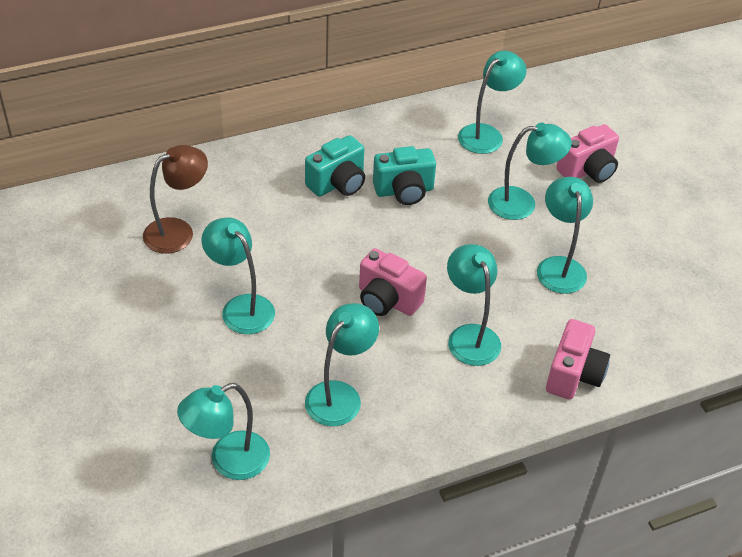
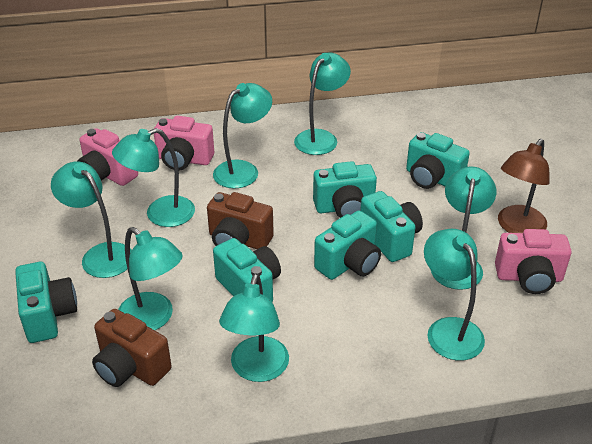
brown camera: none = 0 -> [92,309,172,387] [207,192,274,249] = 2
turquoise camera: [305,135,365,197] [373,146,436,205] = 2 -> [15,262,77,343] [213,238,281,302] [313,161,377,218] [314,211,381,280] [360,191,423,262] [406,132,470,189] = 6
turquoise lamp: [177,383,270,480] [201,217,275,334] [305,303,379,426] [447,244,501,366] [458,51,526,154] [488,123,572,220] [537,177,593,294] = 7 -> [51,161,132,278] [112,128,195,227] [118,227,183,330] [213,83,272,189] [219,273,289,382] [294,53,351,155] [424,229,485,361] [431,166,496,290] = 8

